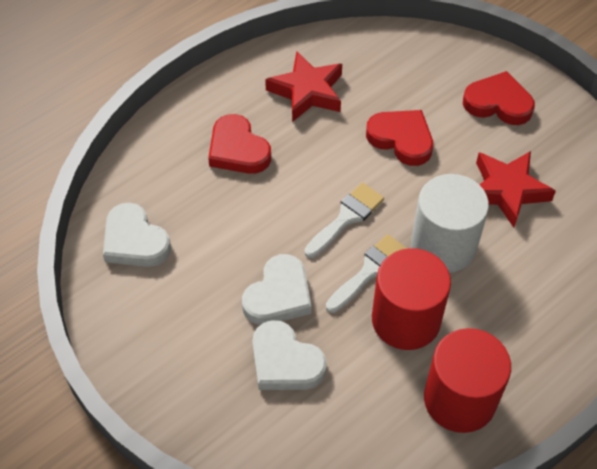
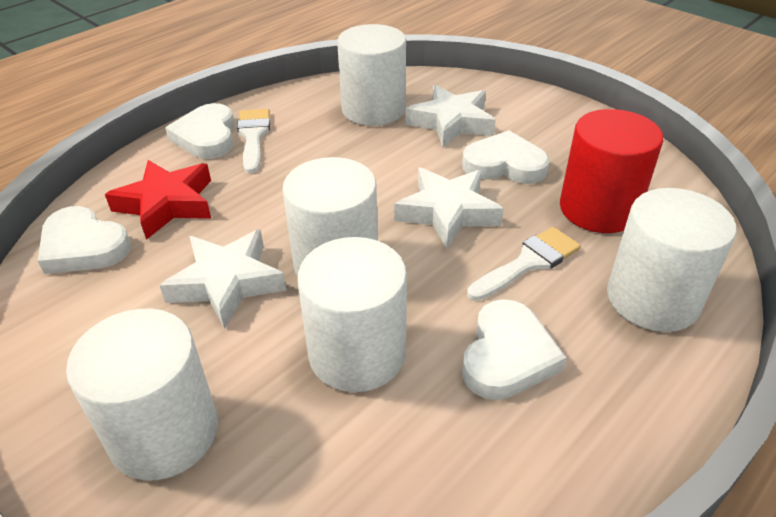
red cylinder: [372,248,451,350] [424,328,511,433] = 2 -> [560,109,663,233] = 1
red heart: [208,114,271,174] [366,110,433,166] [463,71,535,125] = 3 -> none = 0
red star: [265,52,342,122] [476,151,556,228] = 2 -> [105,160,211,240] = 1
white cylinder: [411,174,489,273] = 1 -> [66,309,218,480] [282,157,378,276] [297,237,407,392] [337,24,406,126] [607,188,737,332] = 5
white heart: [103,203,171,267] [242,254,311,325] [252,320,327,390] = 3 -> [38,206,131,274] [165,103,235,159] [462,130,550,184] [462,299,566,400] = 4
white star: none = 0 -> [159,229,287,329] [394,167,504,249] [405,85,496,147] = 3

